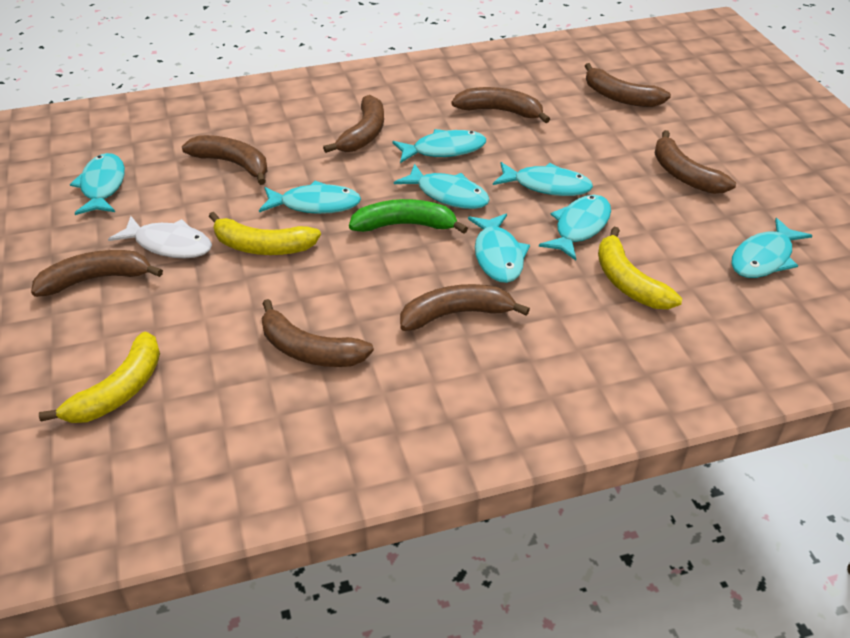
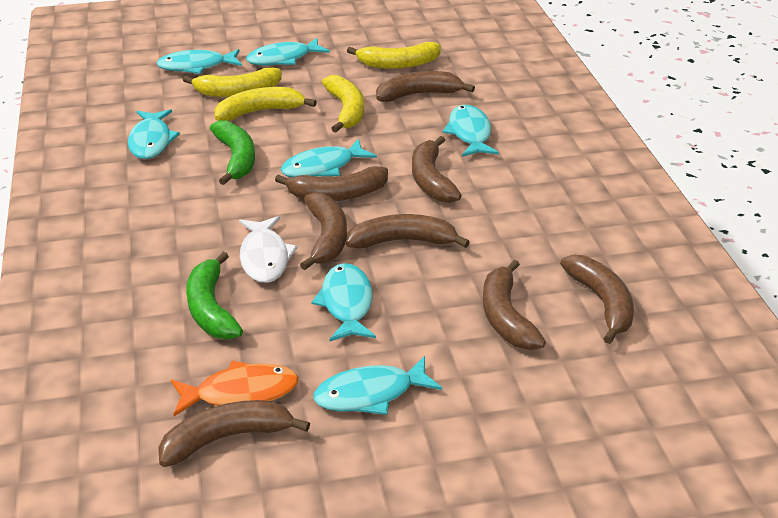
green banana: [349,199,468,234] = 1 -> [186,252,243,339] [210,120,255,185] = 2
orange fish: none = 0 -> [171,361,299,416] = 1
turquoise fish: [70,153,125,215] [259,181,361,214] [392,129,486,163] [394,164,490,209] [468,214,530,283] [493,162,593,196] [539,195,611,260] [731,218,813,278] = 8 -> [128,109,180,159] [156,49,242,74] [246,38,330,66] [281,139,377,177] [312,263,376,341] [313,356,442,415] [443,105,499,157] = 7
yellow banana: [39,332,160,423] [209,212,321,255] [598,227,682,309] = 3 -> [183,67,282,97] [214,87,317,121] [322,75,364,133] [347,42,441,69] = 4

